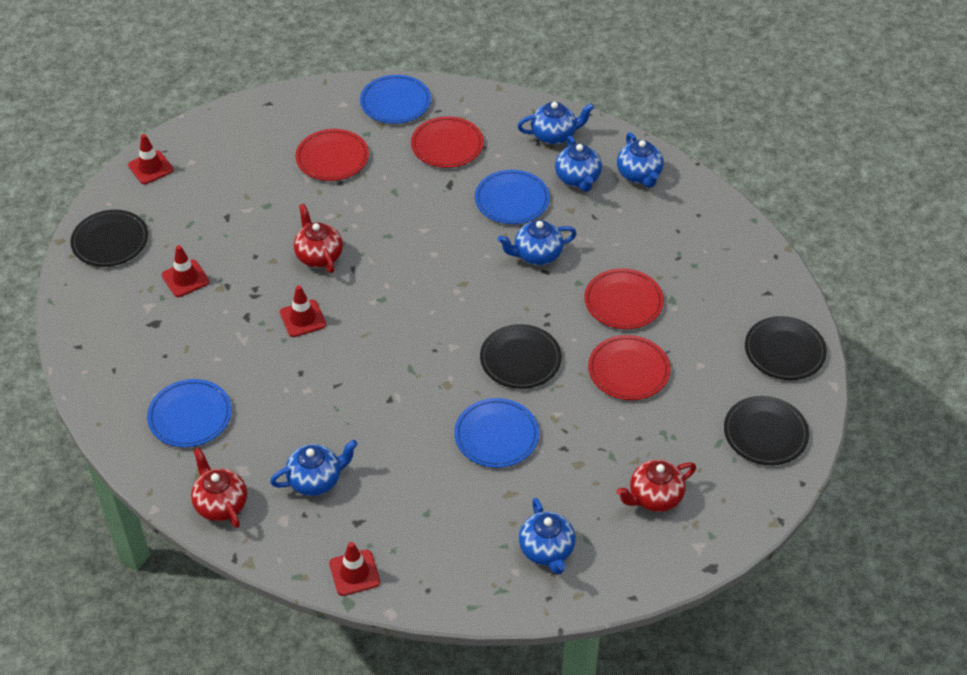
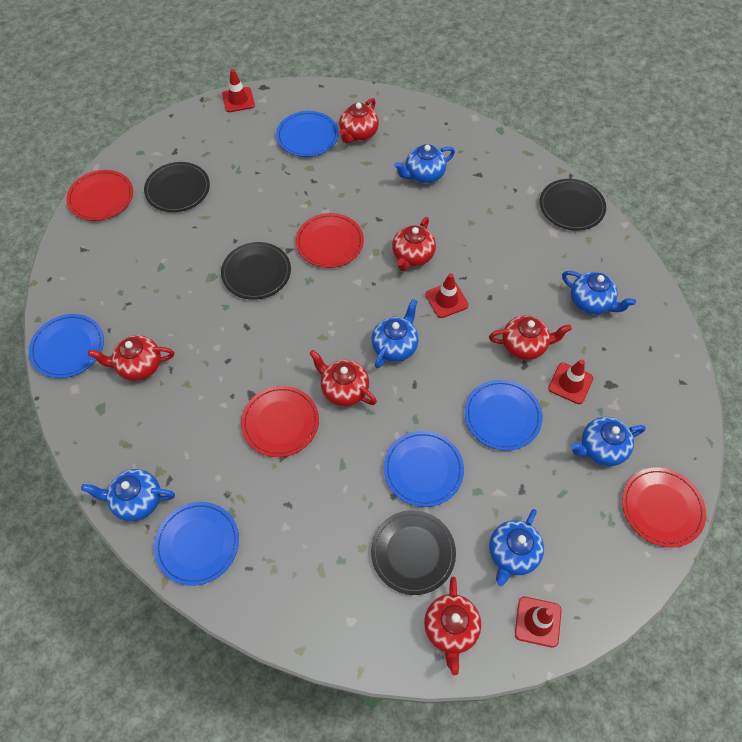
blue plate: [147,379,232,447] [360,75,431,124] [454,398,539,468] [475,170,550,224] = 4 -> [29,314,104,378] [154,502,239,586] [276,111,339,157] [384,431,464,507] [465,380,543,451] = 5
red teapot: [191,447,247,528] [294,204,343,273] [616,460,696,512] = 3 -> [88,335,174,381] [309,350,377,407] [339,98,379,143] [392,217,436,271] [424,576,481,675] [489,315,572,360] = 6

